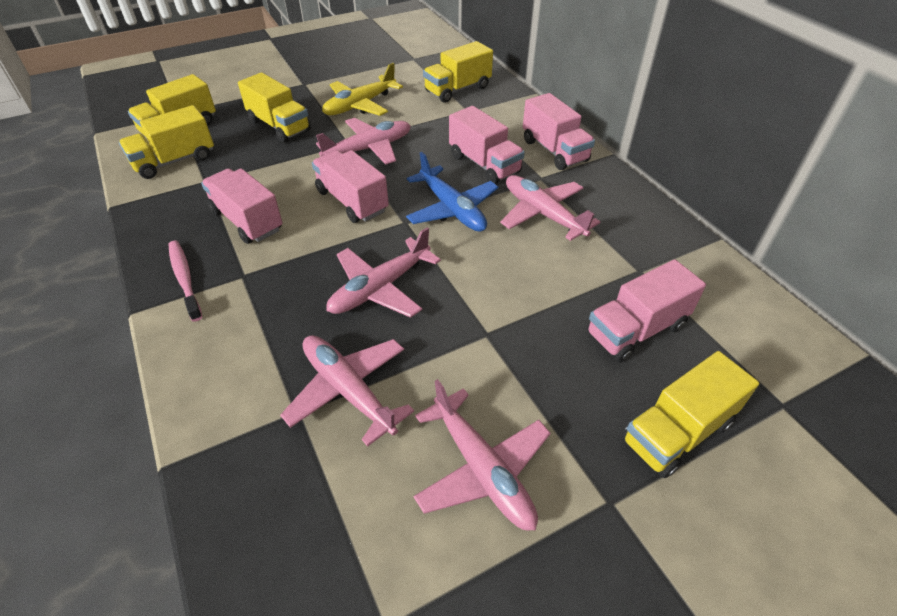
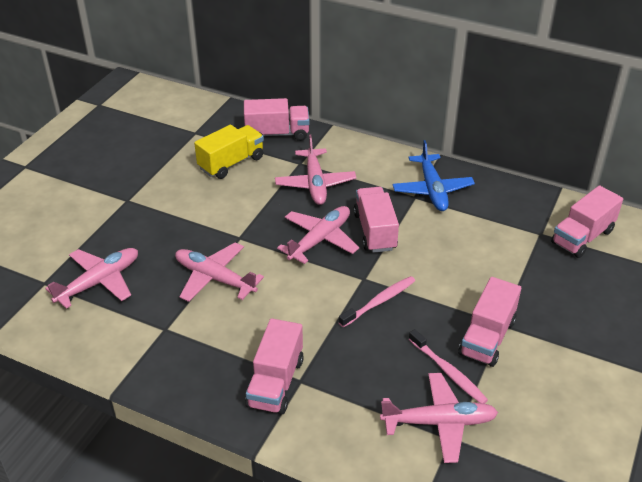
pink toothbrush: [168,241,202,322] = 1 -> [339,276,415,327] [409,329,488,404] = 2
yellow plane: [322,63,403,116] = 1 -> none = 0
yellow truck: [119,105,214,179] [128,74,216,137] [238,72,311,142] [423,41,493,103] [622,351,759,478] = 5 -> [194,124,264,179] = 1

